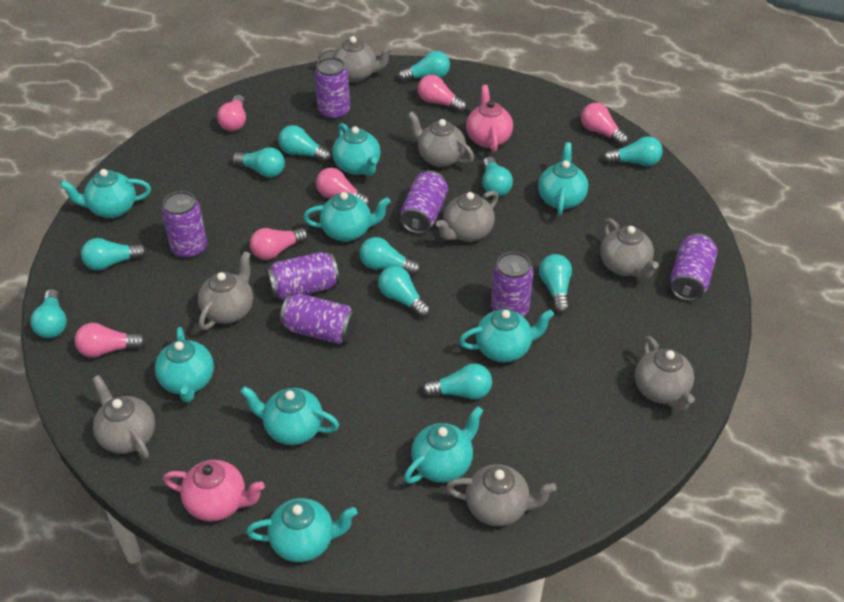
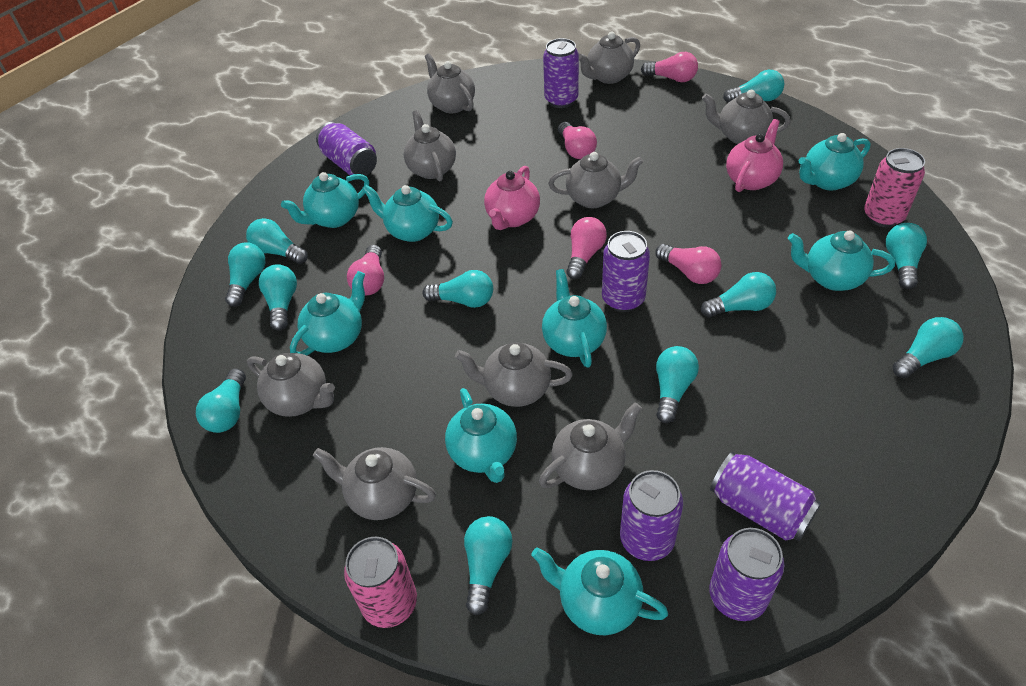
grey teapot: [92,375,155,459] [198,251,253,330] [318,36,393,83] [408,111,474,167] [436,191,499,242] [446,464,556,526] [600,218,659,280] [635,336,695,411] = 8 -> [247,353,335,417] [313,447,436,520] [404,110,456,181] [425,53,475,114] [455,342,573,407] [539,402,642,490] [548,152,644,208] [579,32,640,84] [702,90,790,144] = 9
pink can: none = 0 -> [344,537,417,628] [864,148,925,228] = 2
pink light bulb: [74,323,146,358] [217,95,246,131] [250,228,308,260] [316,168,370,206] [417,75,467,112] [581,103,629,146] = 6 -> [347,245,384,295] [558,122,597,159] [566,217,607,279] [641,52,698,82] [655,244,722,284] = 5
purple can: [162,191,207,259] [266,252,339,300] [280,294,357,344] [315,57,350,120] [401,171,448,234] [491,252,533,317] [670,233,718,301] = 7 -> [316,122,377,176] [543,38,579,108] [602,231,650,312] [620,470,683,561] [709,528,784,621] [710,451,821,541] = 6
turquoise teapot: [60,169,151,218] [155,327,214,402] [240,386,339,445] [246,498,357,562] [303,192,390,242] [332,123,381,176] [404,406,483,483] [459,309,554,363] [538,142,588,215] = 9 -> [281,172,369,228] [290,271,365,355] [362,185,453,242] [445,388,517,483] [531,547,668,635] [542,269,607,368] [788,230,895,291] [799,133,870,190] = 8

